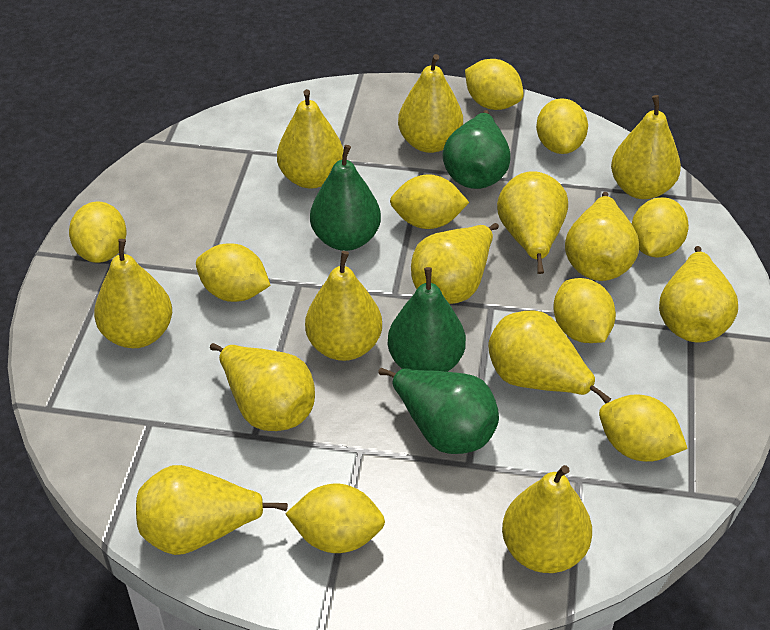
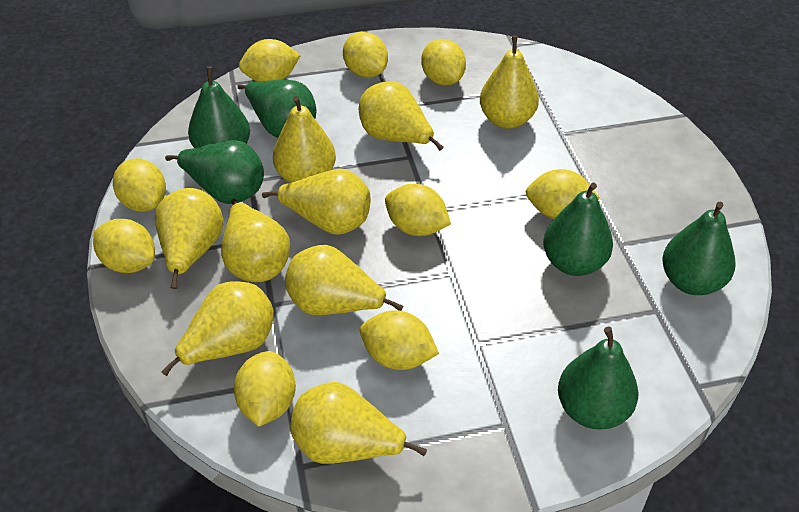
green pear: [310,145,381,251] [378,368,499,454] [388,267,466,372] [442,110,511,189] = 4 -> [165,140,264,204] [188,67,250,148] [237,80,316,138] [543,183,613,276] [558,327,638,430] [662,202,736,295] = 6
yellow pear: [94,239,172,348] [136,465,288,555] [210,343,315,431] [277,89,344,189] [305,251,382,361] [398,54,463,153] [411,223,499,304] [488,310,611,404] [497,171,568,274] [502,465,592,573] [565,192,639,281] [611,95,681,199] [659,246,738,342] = 13 -> [155,188,224,289] [161,281,274,376] [221,199,290,282] [262,169,371,235] [273,96,336,183] [285,245,403,315] [290,382,427,464] [359,81,444,151] [480,36,539,129] = 9

